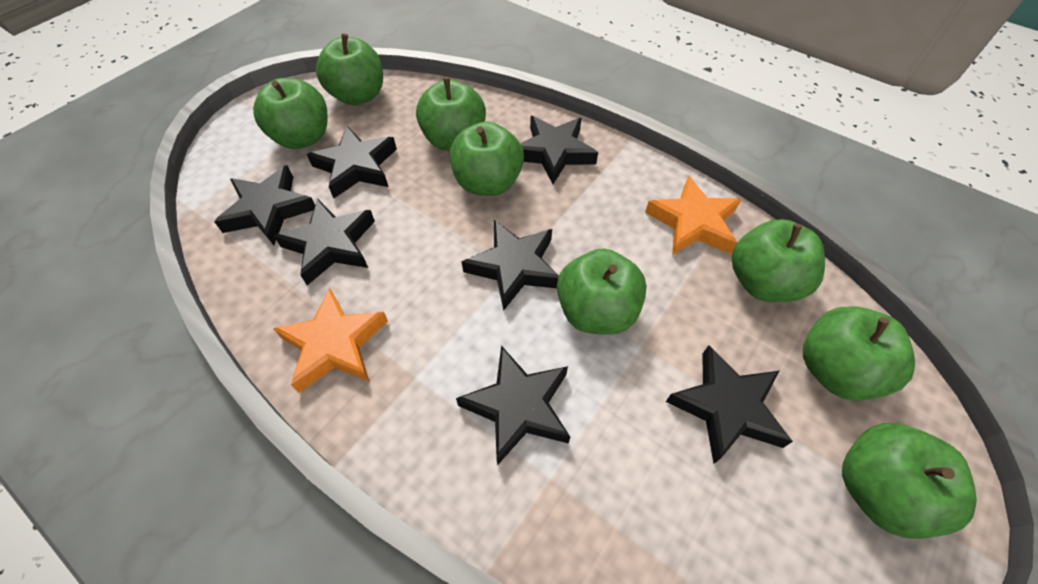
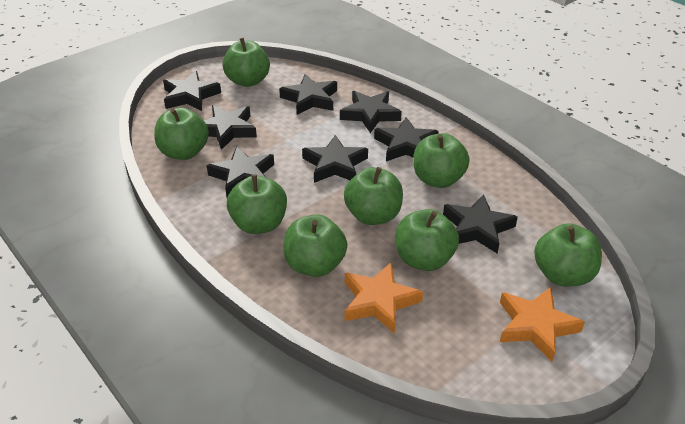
black star: [214,165,315,245] [274,199,375,285] [307,126,397,198] [456,345,570,466] [462,220,559,311] [520,116,598,184] [666,345,793,464] = 7 -> [163,71,221,111] [204,105,257,150] [207,146,274,197] [279,74,337,115] [302,135,368,183] [340,91,402,133] [374,117,439,161] [443,194,518,254] = 8

